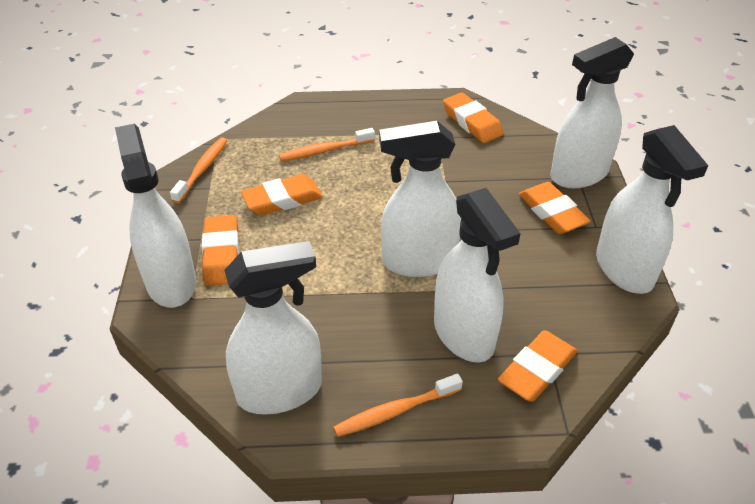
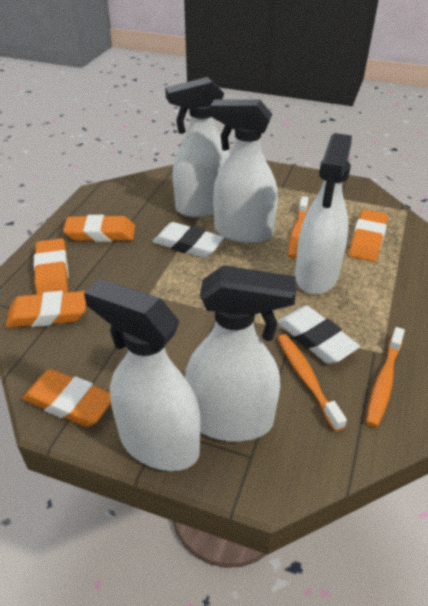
white eraser: none = 0 -> [153,222,224,258] [277,306,360,364] = 2
white spray bottle: [115,124,196,308] [224,241,322,415] [379,121,461,277] [434,188,521,363] [550,37,634,188] [596,125,708,294] = 6 -> [84,279,201,471] [165,77,230,217] [185,265,296,442] [210,99,278,243] [295,133,352,295] = 5

